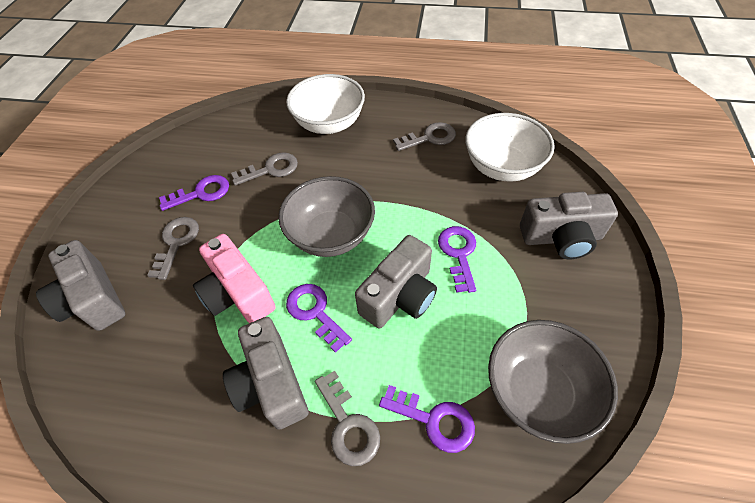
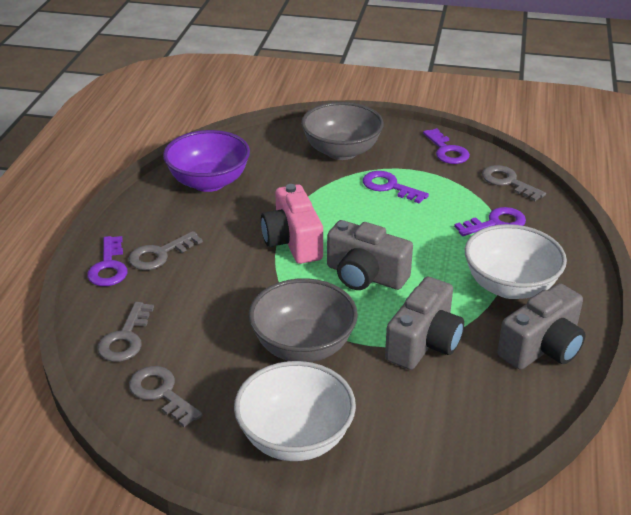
grey camera: [36,240,125,331] [223,317,309,430] [355,235,437,329] [520,192,618,259] = 4 -> [327,220,413,290] [385,277,464,370] [497,283,586,370] = 3
purple bowl: none = 0 -> [163,130,250,192] = 1

